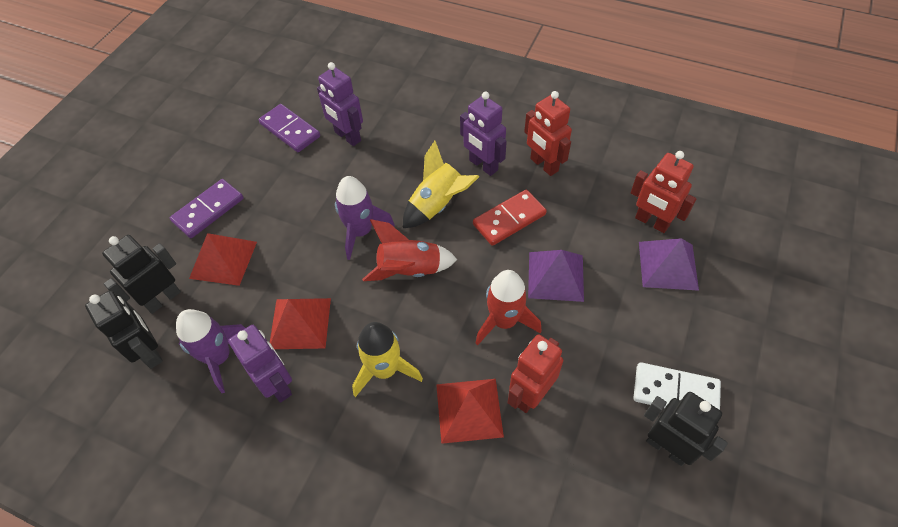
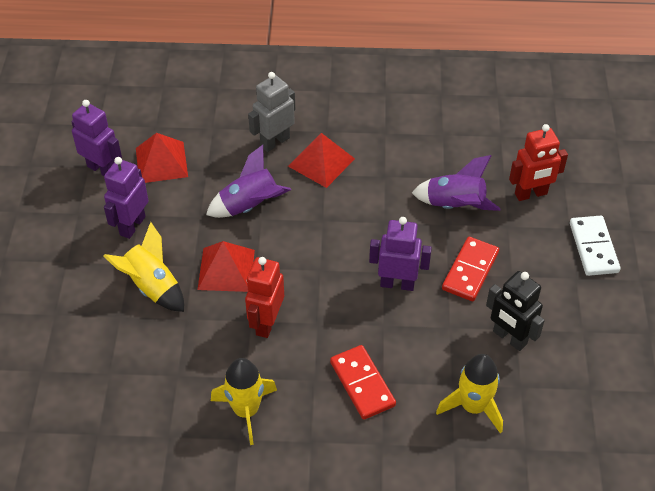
black robot: [85,290,163,369] [102,235,181,314] [644,392,728,466] = 3 -> [486,271,545,351] = 1
grey robot: none = 0 -> [248,72,295,152] = 1
purple domino: [170,179,243,238] [259,104,320,152] = 2 -> none = 0
purple pyramid: [528,250,584,302] [639,238,699,291] = 2 -> none = 0
red domino: [473,190,547,246] = 1 -> [330,345,396,420] [442,237,499,301] = 2
red robot: [508,334,563,413] [524,91,572,176] [631,151,696,233] = 3 -> [245,257,284,338] [509,124,568,201] = 2
red rocket: [362,219,457,281] [476,270,541,345] = 2 -> none = 0
yellow rocket: [352,322,423,397] [403,141,480,228] = 2 -> [103,222,184,312] [211,358,277,445] [436,354,503,433] = 3

